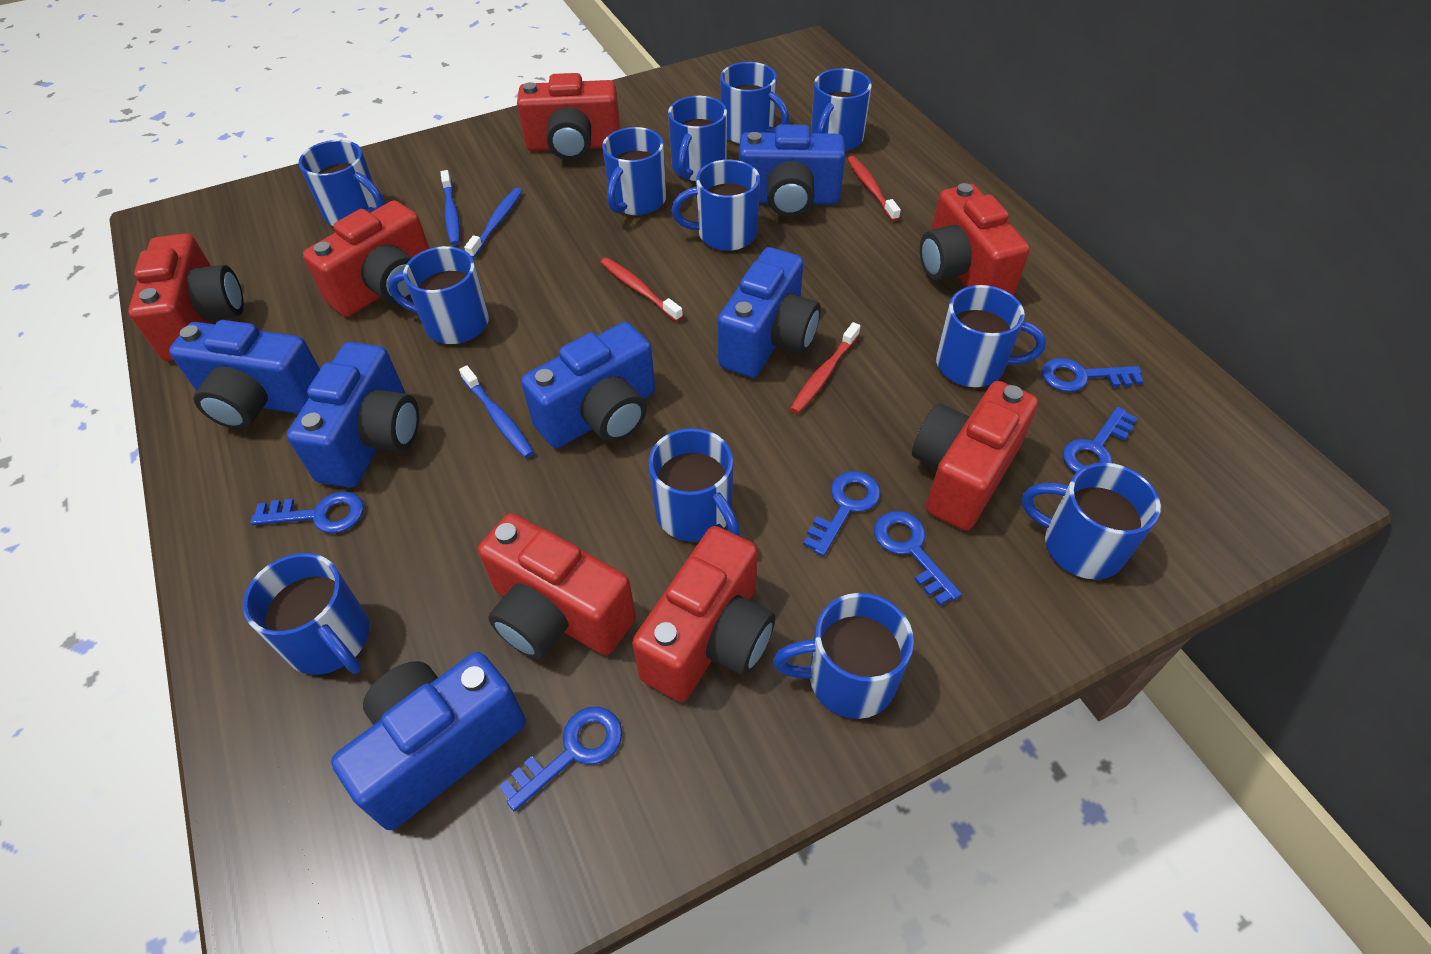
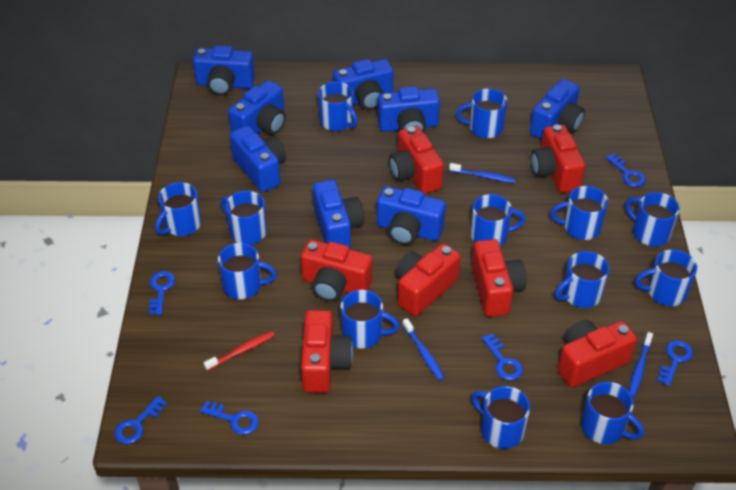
blue camera: [169,320,320,430] [287,342,419,488] [331,652,526,830] [521,322,655,448] [718,247,821,378] [739,124,845,217] = 6 -> [193,45,255,95] [228,80,286,135] [230,126,286,192] [313,180,364,248] [333,59,394,110] [377,86,440,133] [377,186,446,245] [530,79,585,139] = 8
blue mug: [243,553,369,675] [299,140,385,226] [388,246,489,344] [602,127,666,215] [649,428,740,541] [668,96,727,181] [672,159,760,251] [720,62,789,144] [773,593,914,719] [811,68,872,151] [936,285,1046,387] [1022,463,1161,580] = 12 -> [155,182,201,236] [218,243,277,299] [221,191,267,245] [318,82,358,131] [340,290,399,348] [456,89,507,138] [470,194,525,246] [472,386,530,449] [550,186,608,240] [555,251,609,308] [581,382,644,444] [626,192,679,246] [635,249,697,306] = 13
red toothbrush: [600,258,683,322] [790,322,861,414] [847,156,901,221] = 3 -> [204,331,275,371] = 1

